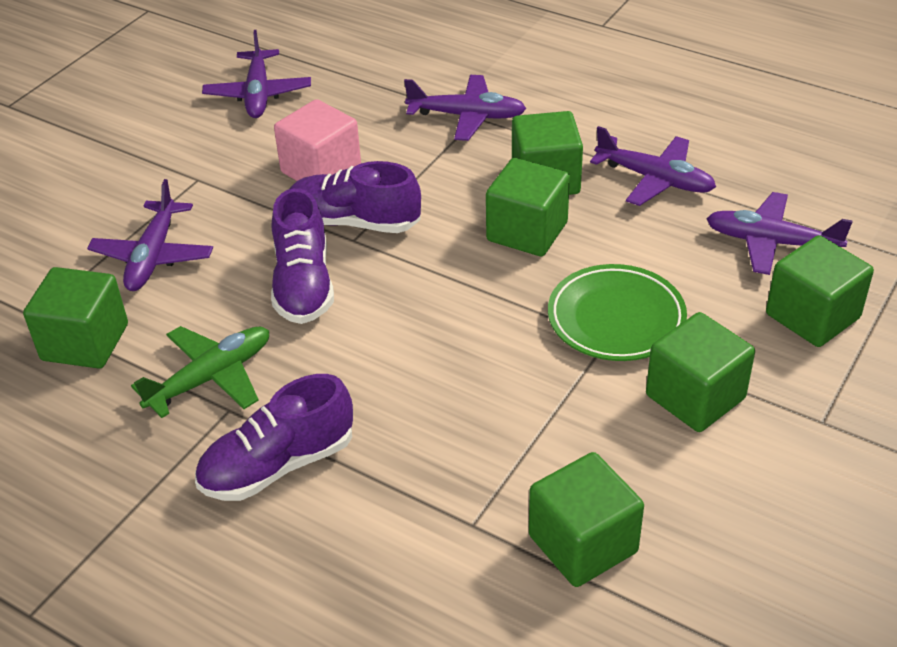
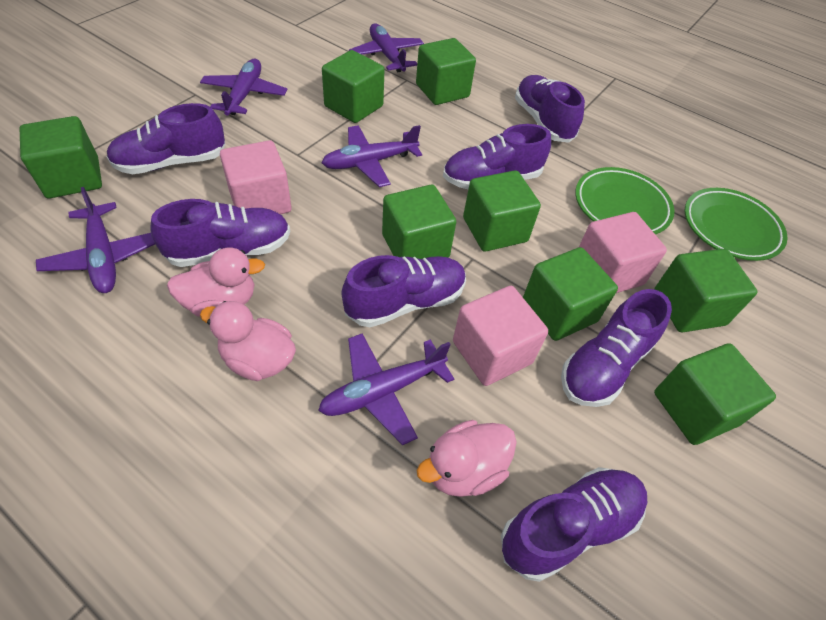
green cube: [23,267,128,369] [486,158,570,256] [512,111,583,195] [529,452,644,587] [646,312,755,432] [766,235,874,347] = 6 -> [20,116,102,198] [322,50,384,123] [382,185,456,259] [416,38,476,105] [463,170,541,252] [523,247,618,341] [654,249,758,332] [654,343,776,445] = 8
green plane: [131,326,269,418] = 1 -> none = 0
green plate: [548,264,687,361] = 1 -> [575,167,675,234] [684,188,788,261] = 2
pink cube: [274,99,361,181] = 1 -> [220,140,292,214] [453,286,548,386] [578,212,667,293] = 3
pink duck: none = 0 -> [167,248,265,317] [200,301,296,381] [417,420,517,497] = 3
purple shoe: [195,374,353,501] [271,188,334,324] [288,161,421,233] = 3 -> [107,103,225,174] [150,199,290,267] [342,255,466,327] [443,124,551,189] [501,467,647,582] [515,75,585,143] [561,289,672,407] = 7

